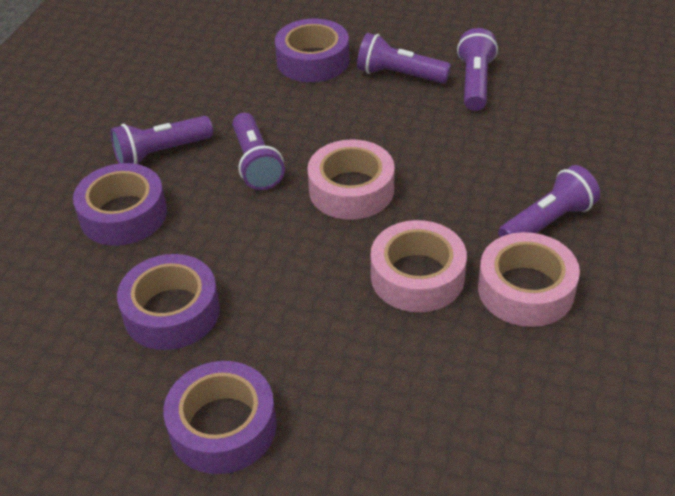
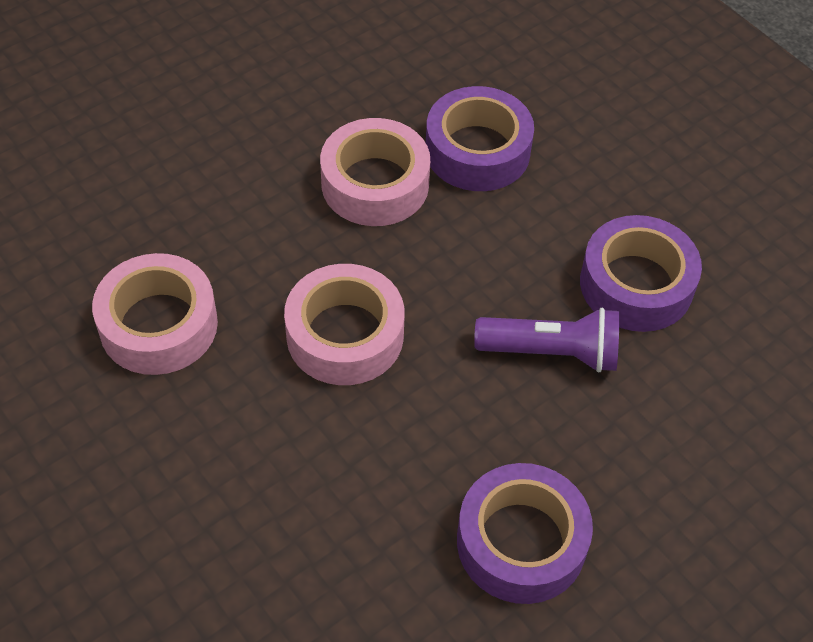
purple flashlight: [111,116,213,164] [232,113,285,190] [357,33,451,84] [457,28,498,111] [498,165,600,238] = 5 -> [474,308,620,372] = 1
purple tape: [73,163,167,246] [117,254,220,350] [163,361,277,474] [275,19,349,82] = 4 -> [426,86,534,191] [457,463,593,604] [580,215,702,332] = 3

